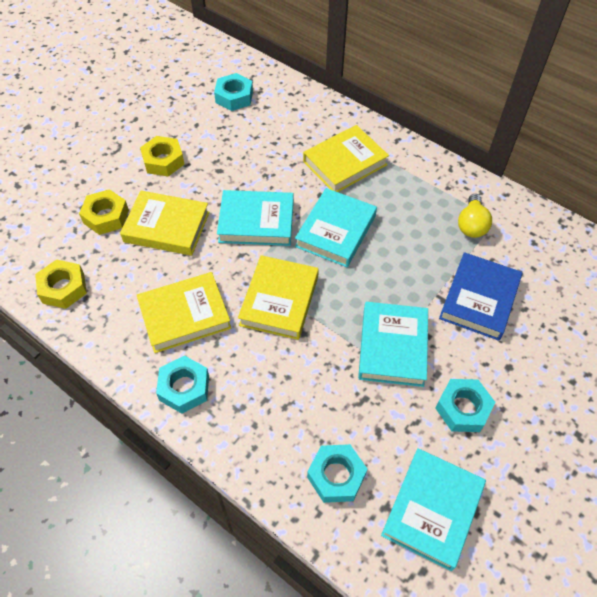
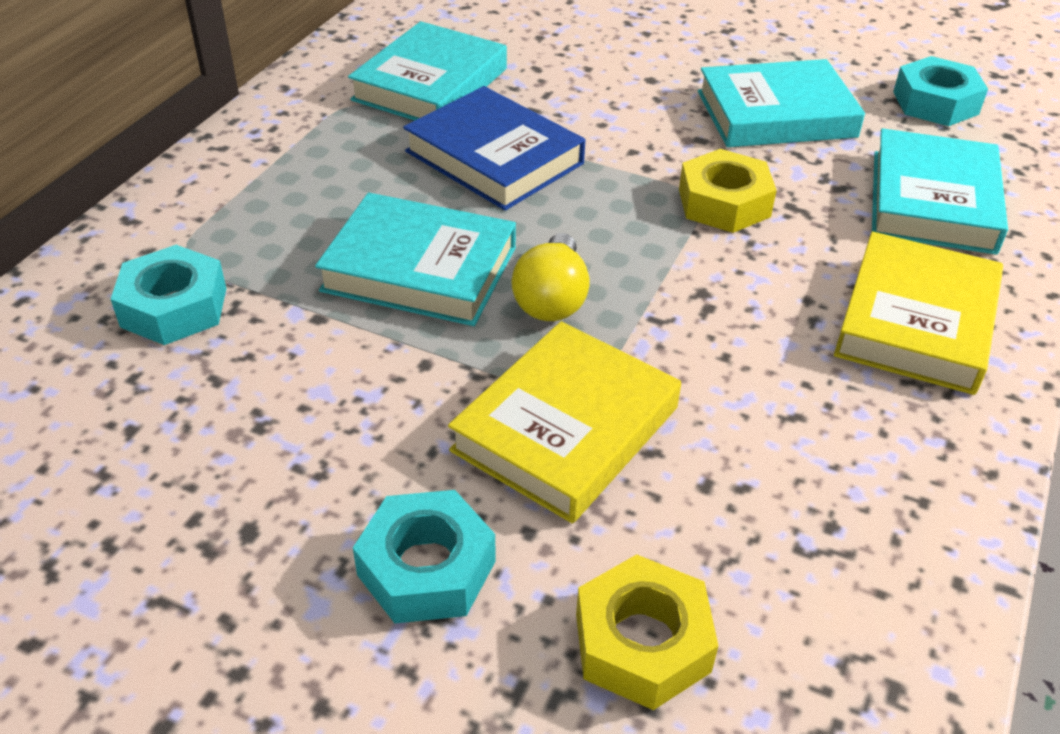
turquoise nut: [156,356,209,414] [214,73,253,111] [307,444,367,503] [435,379,495,432] = 4 -> [111,245,227,345] [353,490,496,623] [893,56,988,126] = 3
yellow book: [120,191,210,256] [137,272,231,353] [238,255,319,340] [303,125,389,192] = 4 -> [448,321,681,523] [834,231,1003,395] = 2
yellow nut: [35,259,87,309] [79,189,129,235] [140,136,184,177] = 3 -> [576,554,718,710] [679,149,777,233] = 2

